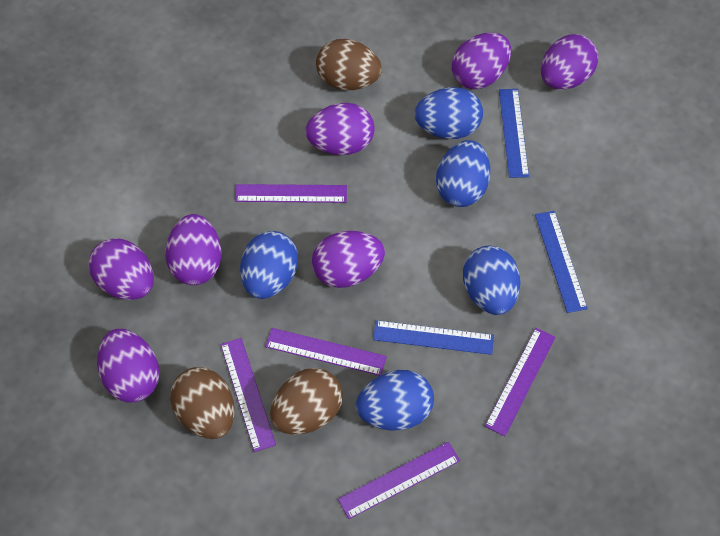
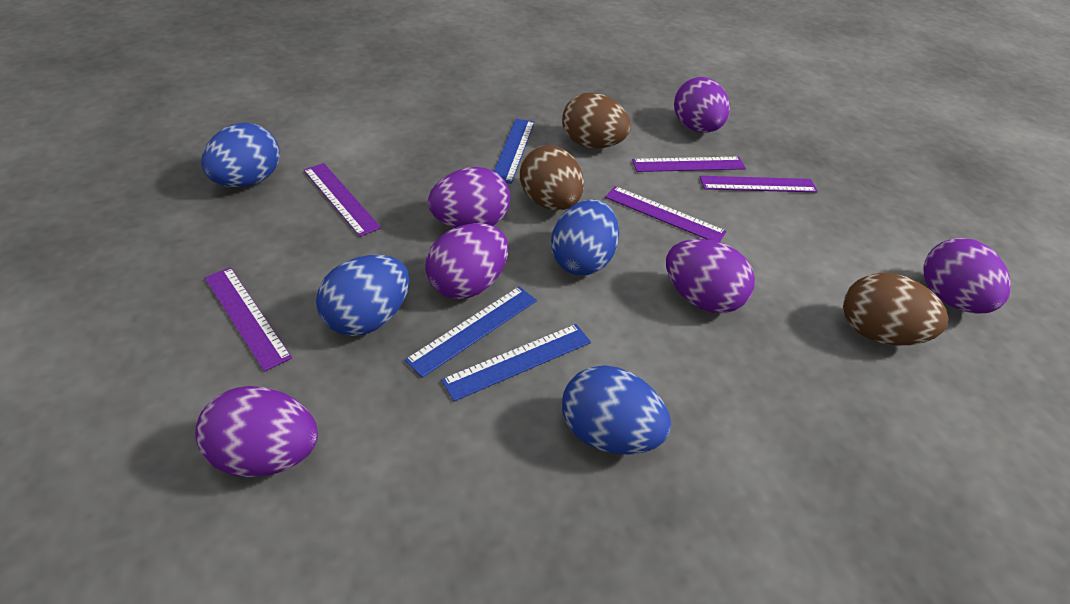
blue egg: [240,231,298,299] [356,370,434,431] [415,87,483,139] [436,140,490,207] [463,245,520,315] = 5 -> [201,123,279,187] [316,255,409,336] [551,199,619,275] [562,365,671,455] = 4
purple egg: [88,238,154,300] [97,329,160,402] [165,214,221,285] [305,103,375,155] [312,231,385,288] [452,33,511,89] [541,34,599,89] = 7 -> [195,386,318,477] [425,223,509,299] [428,167,510,228] [666,239,755,313] [674,77,730,133] [923,238,1011,313] = 6

